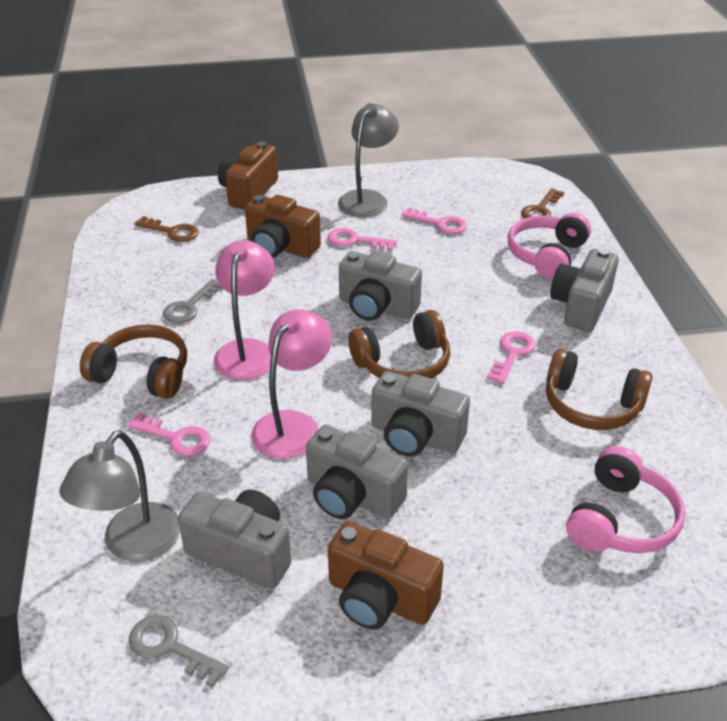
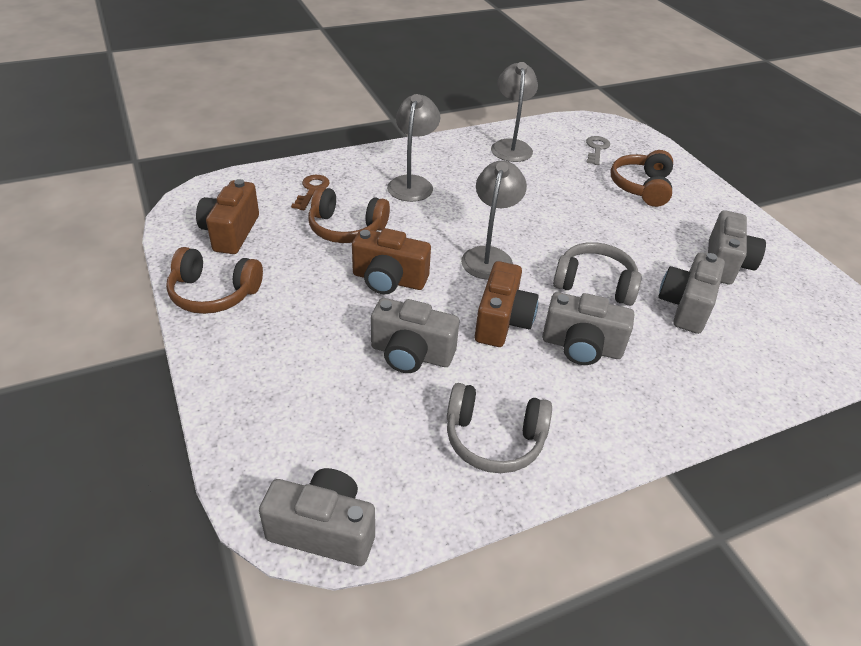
brown key: [134,216,199,242] [521,188,564,218] = 2 -> [291,175,330,210] = 1
grey headphones: none = 0 -> [447,383,552,473] [553,242,642,306] = 2
grey key: [129,615,229,687] [163,279,223,323] = 2 -> [586,136,610,165] = 1
grey lamp: [59,430,180,562] [338,103,399,217] = 2 -> [387,94,440,202] [461,161,527,280] [491,62,538,162] = 3
pink headphones: [508,212,591,280] [566,446,685,553] = 2 -> none = 0
pink key: [128,412,210,456] [327,228,397,251] [401,207,467,234] [486,331,536,384] = 4 -> none = 0
pink lamp: [214,240,275,380] [251,310,332,459] = 2 -> none = 0

